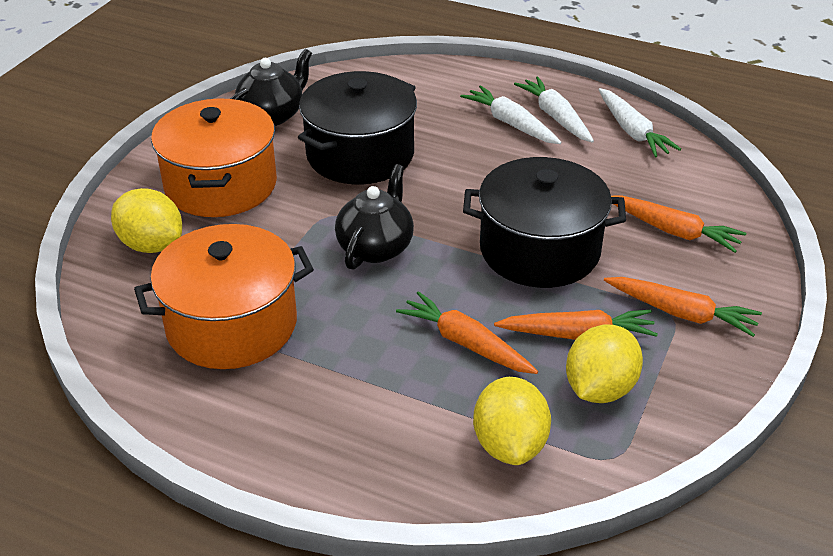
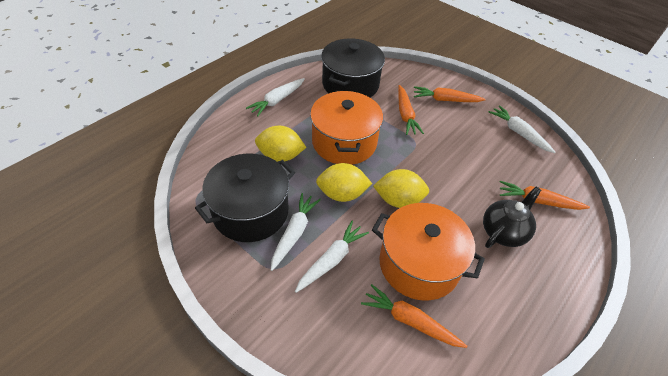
black teapot: [231,49,312,126] [335,164,414,270] = 2 -> [483,187,541,248] = 1
white carrot: [460,85,562,144] [514,76,594,143] [598,88,681,157] = 3 -> [246,78,305,116] [271,193,321,271] [295,221,369,293] [489,105,555,153] = 4

